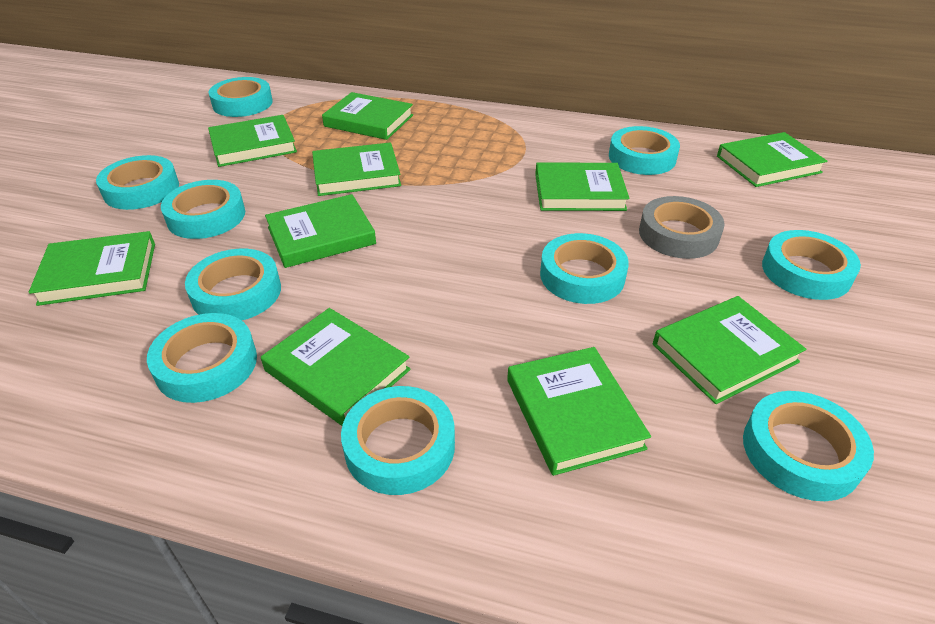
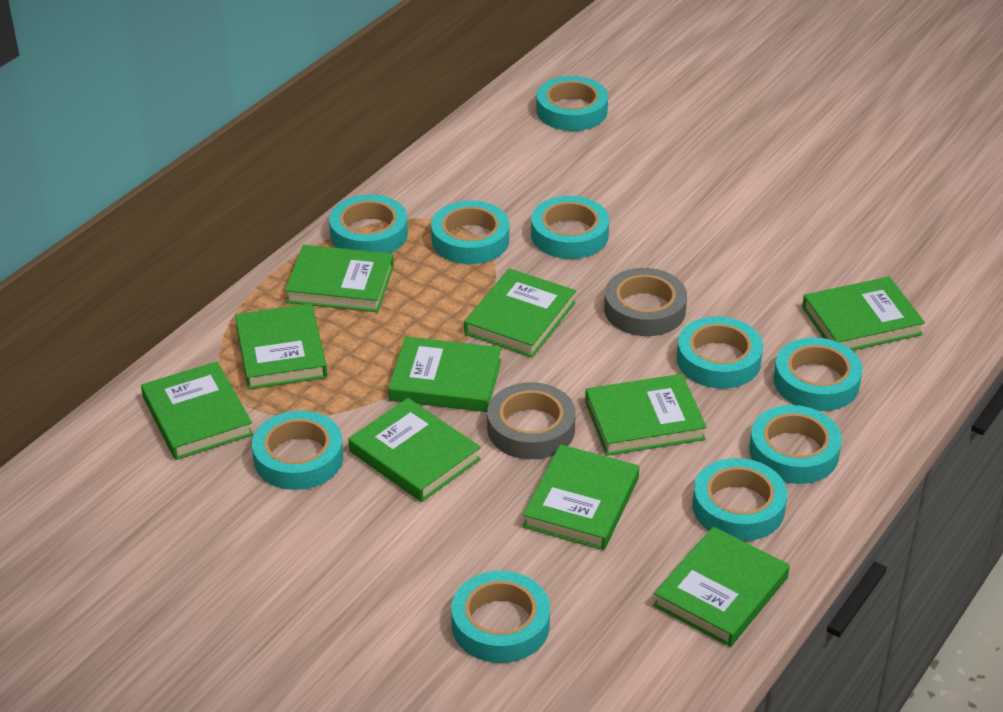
grey tape: [639,196,725,259] = 1 -> [487,382,576,459] [604,268,687,336] = 2

